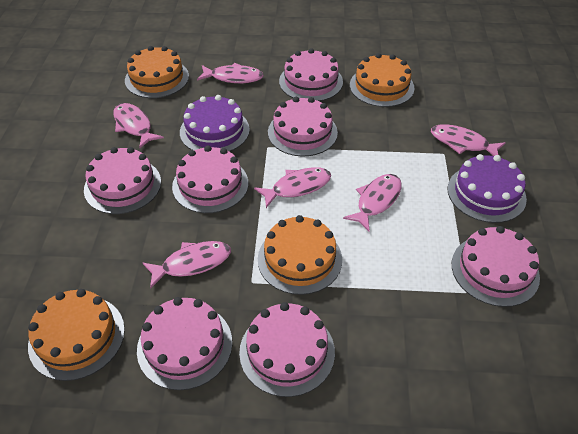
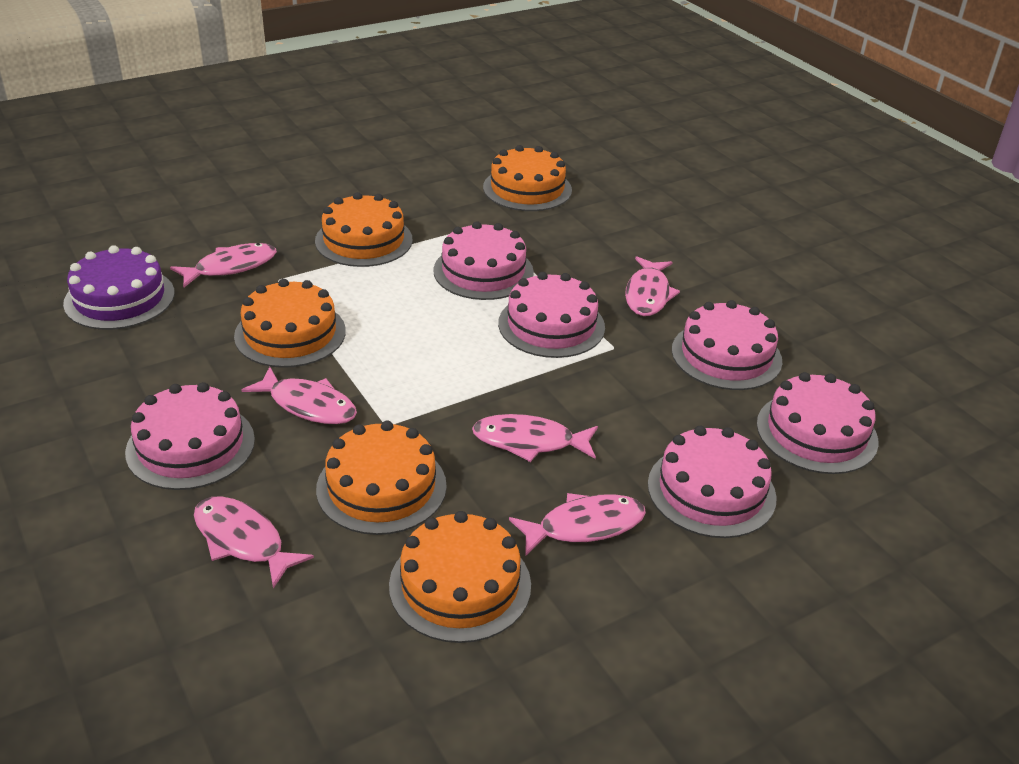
orange cake: [28,289,125,381] [125,46,189,98] [258,215,342,295] [350,53,415,107] = 4 -> [234,279,346,368] [315,192,413,267] [316,421,447,535] [389,511,531,643] [483,145,572,211] = 5
pink cake: [84,147,161,214] [137,297,232,390] [172,146,248,213] [239,302,335,397] [268,97,338,156] [279,48,343,101] [452,226,540,307] = 7 -> [125,382,255,490] [433,221,534,300] [498,272,605,358] [648,426,777,538] [672,300,782,390] [757,372,878,474] = 6
purple cake: [180,95,250,152] [448,154,527,223] = 2 -> [63,245,175,330] = 1

